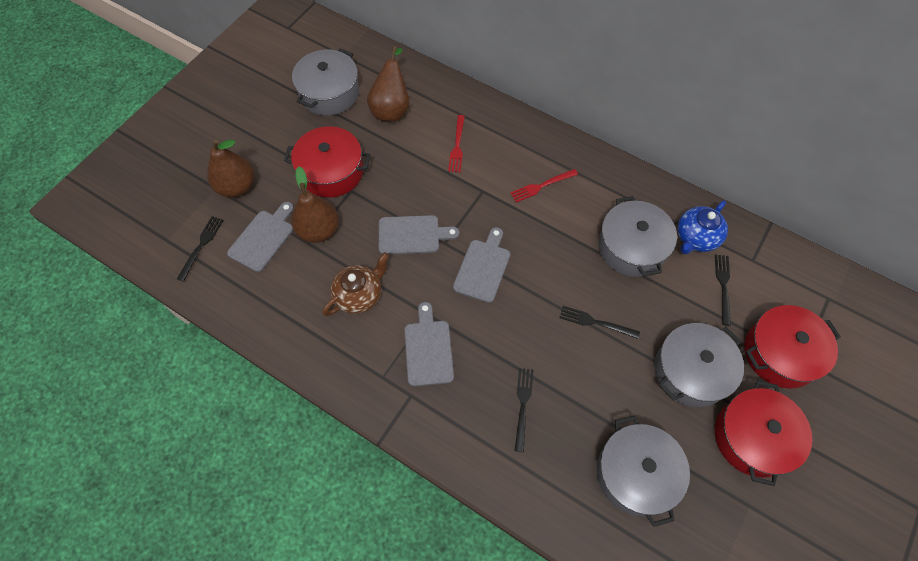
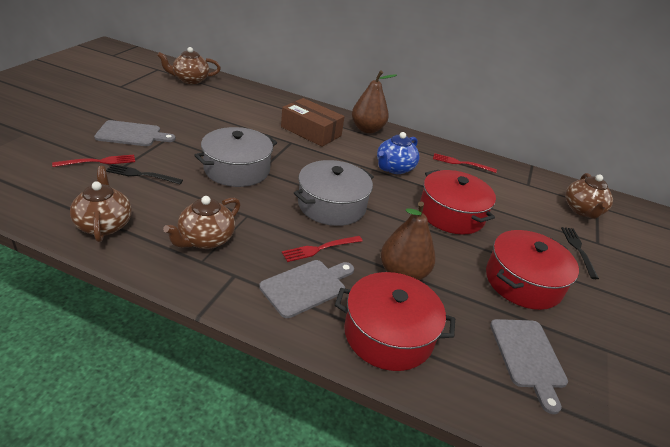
black fork: [177,216,223,282] [515,368,534,452] [559,306,640,339] [715,254,731,326] = 4 -> [106,164,183,184] [561,227,599,279] = 2
brown box: none = 0 -> [281,98,345,147] = 1
brown pear: [207,139,254,198] [291,166,339,243] [367,46,410,122] = 3 -> [352,70,397,133] [381,202,436,280] = 2
brown teapot: [323,252,389,316] = 1 -> [70,166,132,242] [157,47,221,84] [163,196,240,249] [565,173,613,219] = 4
grey cutting board: [227,202,294,272] [379,215,459,255] [404,302,454,387] [453,227,510,303] = 4 -> [94,120,176,146] [259,260,354,318] [490,319,568,414] = 3
grey pot: [292,49,359,116] [597,415,690,527] [598,196,677,277] [654,323,744,408] = 4 -> [194,127,277,187] [294,160,374,226] = 2
red fork: [448,115,465,173] [510,169,578,202] = 2 -> [52,155,135,167] [282,236,363,262] [433,153,497,173] = 3

